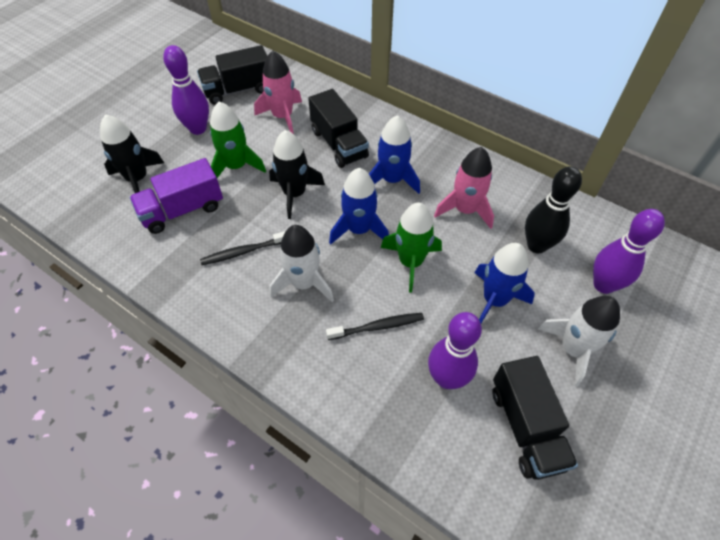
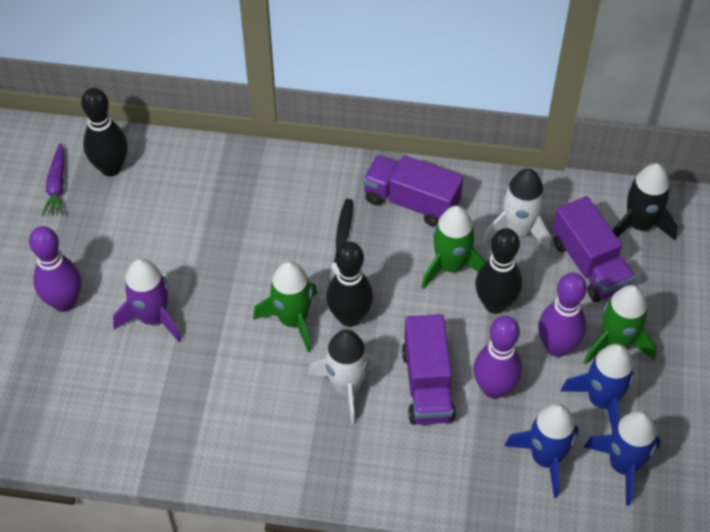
black bowling pin: [525,166,582,253] = 1 -> [81,88,128,177] [326,242,373,327] [475,228,522,314] = 3
black rocket: [100,114,164,193] [269,130,325,219] = 2 -> [613,163,678,240] = 1
black toothbrush: [200,231,286,265] [326,313,424,340] = 2 -> [329,199,353,282] = 1
black truck: [197,45,267,105] [308,89,369,168] [492,356,578,480] = 3 -> none = 0
green rocket: [210,102,266,178] [381,203,442,293] = 2 -> [253,261,317,352] [421,205,486,289] [584,285,657,364] = 3
pink rocket: [254,50,302,134] [434,147,494,229] = 2 -> none = 0
purple carrot: none = 0 -> [42,143,64,216] = 1
purple rocket: none = 0 -> [113,258,182,342] = 1
purple truck: [130,158,223,234] = 1 -> [363,155,463,227] [402,314,455,425] [552,196,635,302] = 3

